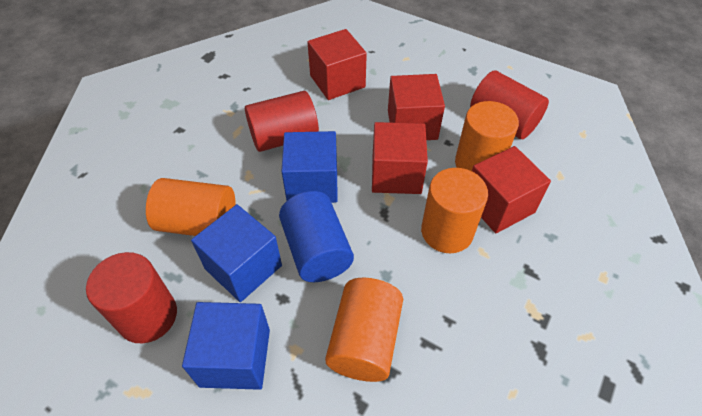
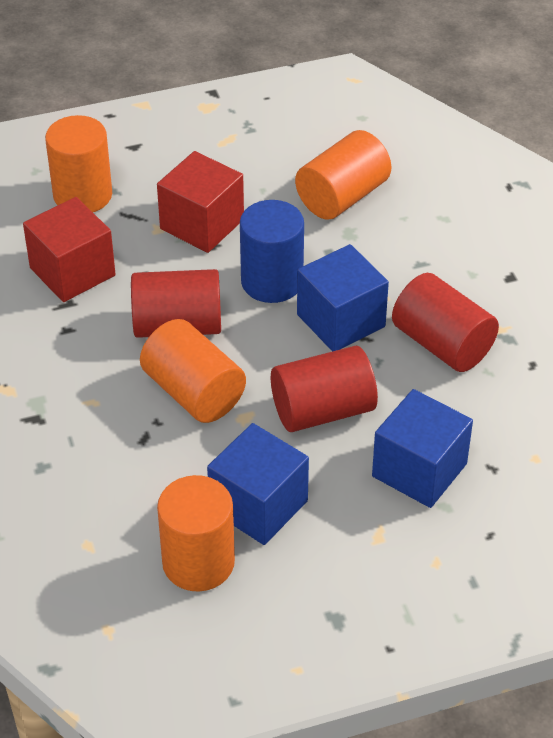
red cube: [307,29,367,100] [372,122,428,194] [388,74,445,140] [472,146,551,233] = 4 -> [23,197,116,302] [157,151,244,253] = 2

